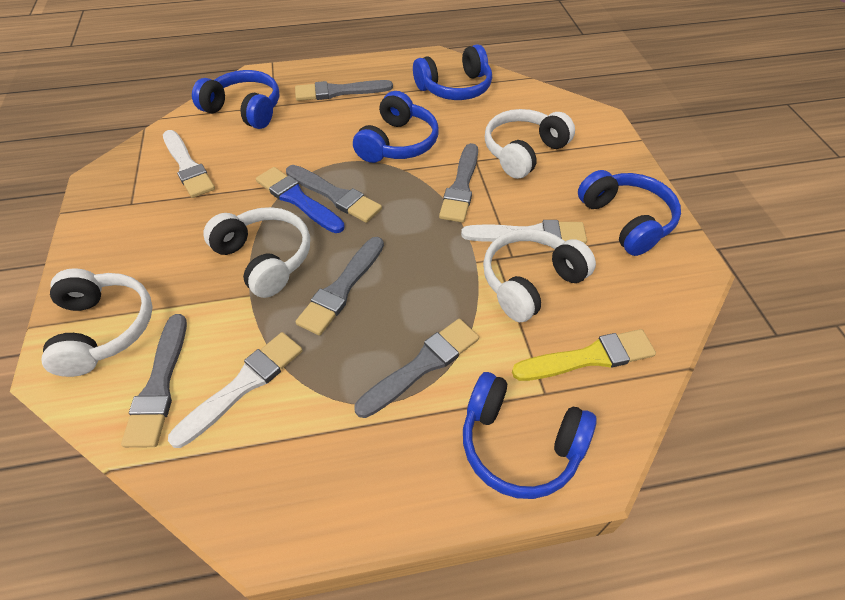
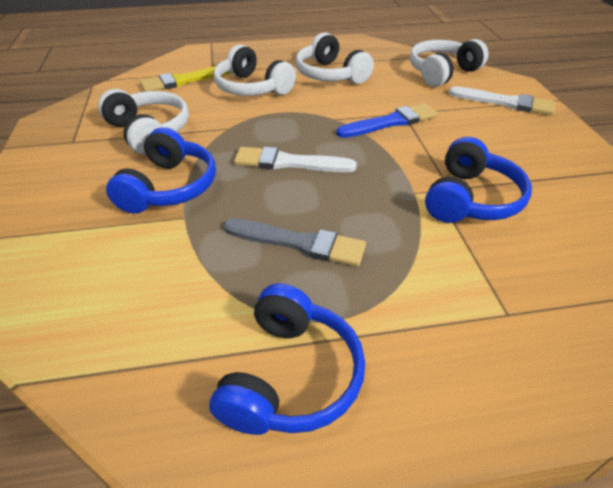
blue headphones: [192,70,280,129] [353,91,439,163] [413,44,492,100] [463,372,597,499] [578,170,681,256] = 5 -> [106,127,216,214] [209,283,365,435] [425,137,532,223] = 3
grey brush: [121,314,187,448] [286,165,382,223] [295,80,393,101] [295,237,384,336] [354,319,479,418] [439,143,478,222] = 6 -> [223,218,366,266] = 1
white brush: [163,130,215,198] [168,332,303,448] [461,220,587,245] = 3 -> [234,147,357,172] [448,86,555,115] = 2

